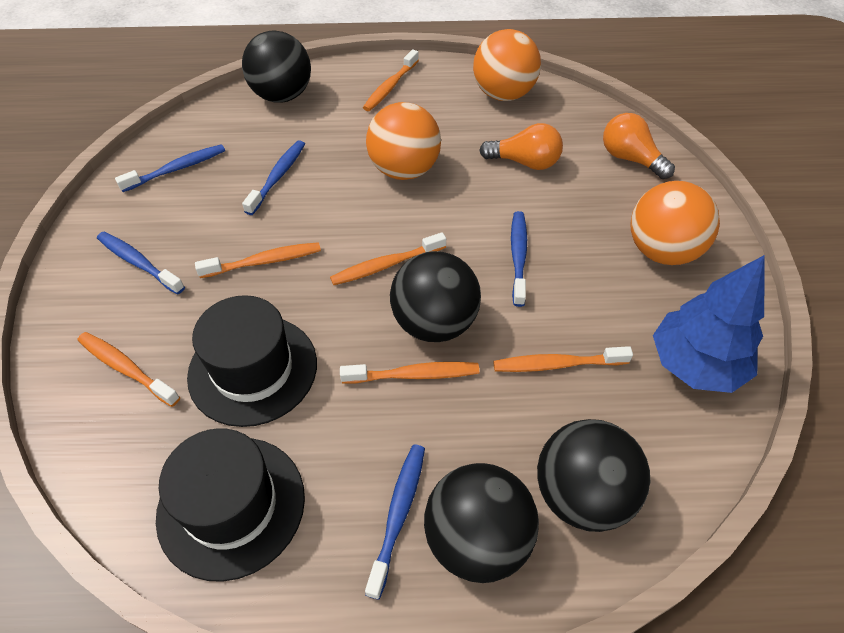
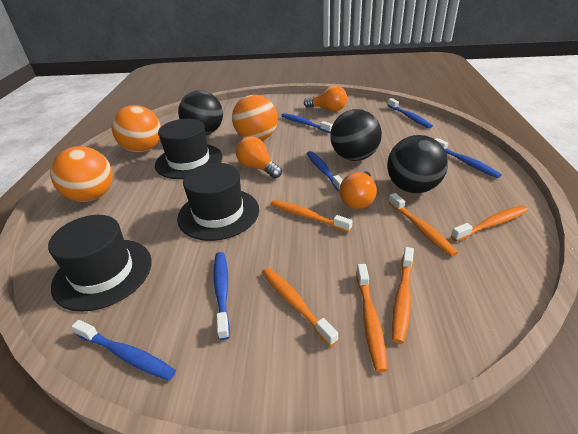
black ball: [242,30,311,103] [390,251,481,342] [424,463,539,583] [537,419,650,532] = 4 -> [178,90,223,135] [330,109,382,161] [387,135,448,193] = 3
black hat: [156,428,305,582] [187,295,317,427] = 2 -> [48,215,152,312] [155,119,223,179] [177,163,259,241] = 3
blue toothbrush: [97,232,185,294] [115,144,225,192] [242,140,305,215] [365,444,425,600] [511,211,527,307] = 5 -> [71,320,176,381] [213,252,230,340] [281,113,333,133] [307,151,343,191] [388,98,433,128] [435,138,502,178] = 6
blue tree: [653,255,765,393] = 1 -> none = 0
orange light bulb: [479,123,563,170] [603,113,675,179] = 2 -> [236,136,282,179] [304,85,347,112] [339,171,377,209] = 3

